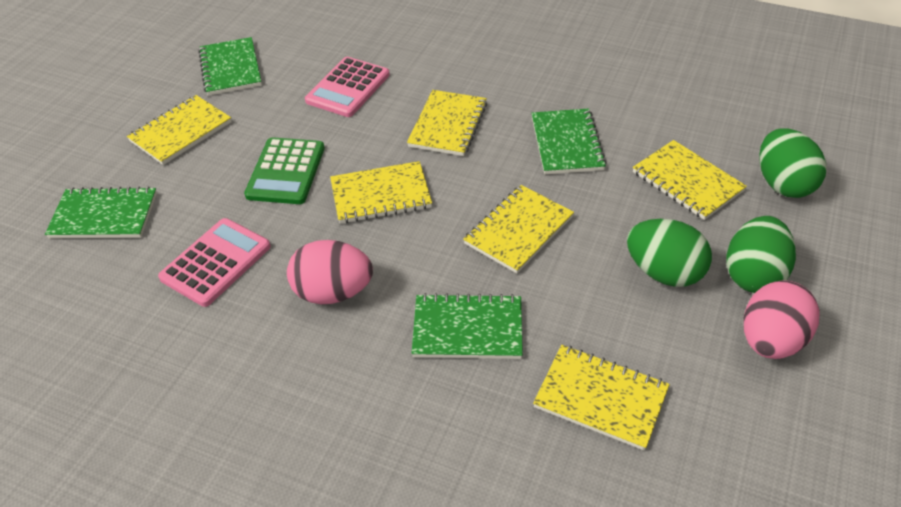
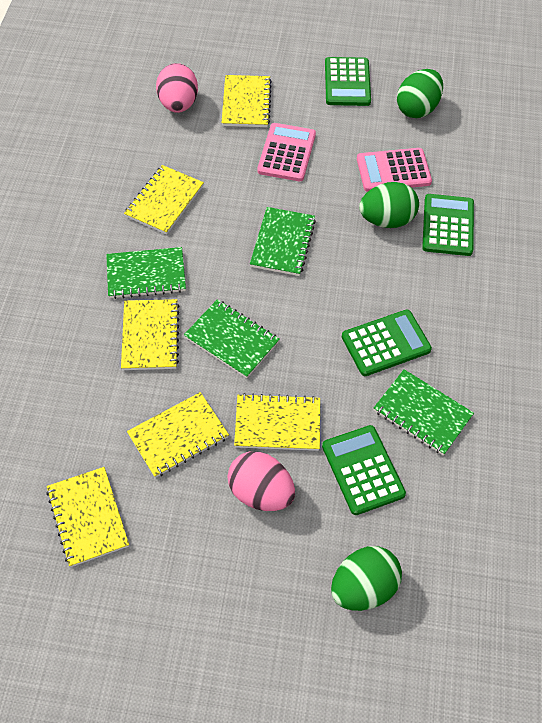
green calculator: [244,137,325,204] = 1 -> [322,425,406,515] [325,57,371,106] [342,310,432,376] [422,194,474,256] = 4

